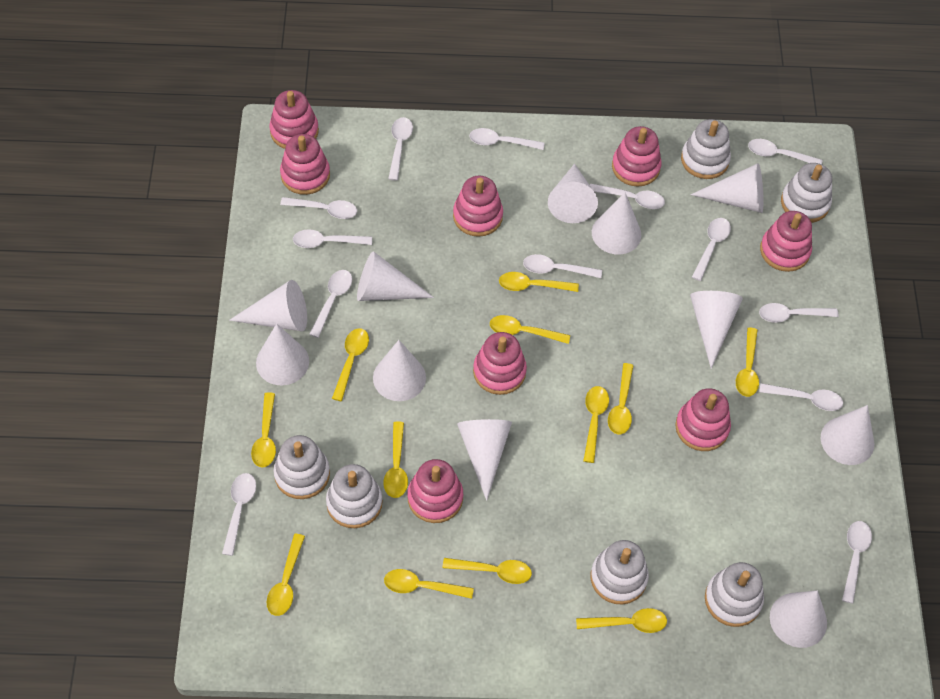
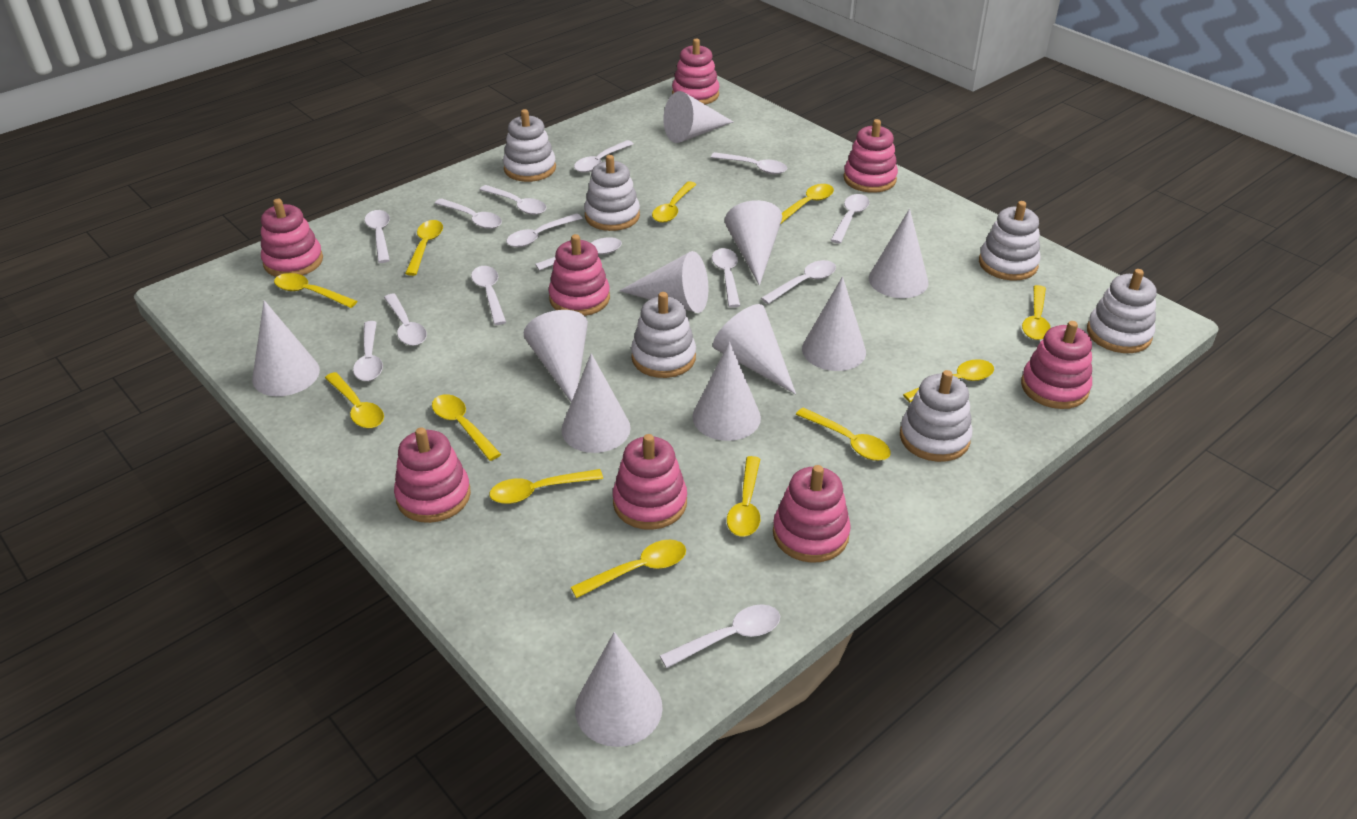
white spoon: [222,473,256,556] [280,197,357,219] [293,229,372,248] [309,270,352,338] [388,117,413,181] [469,128,545,150] [523,254,602,278] [590,184,665,209] [692,218,731,281] [748,139,823,164] [759,303,839,323] [759,383,843,411] [842,521,872,604] = 13 -> [353,321,383,381] [365,210,390,263] [384,294,427,346] [434,198,502,229] [471,266,506,325] [480,185,547,215] [506,213,582,247] [535,237,622,271] [574,140,634,173] [660,604,780,668] [711,152,787,174] [712,248,740,308] [761,260,836,304] [830,194,870,244] = 14

